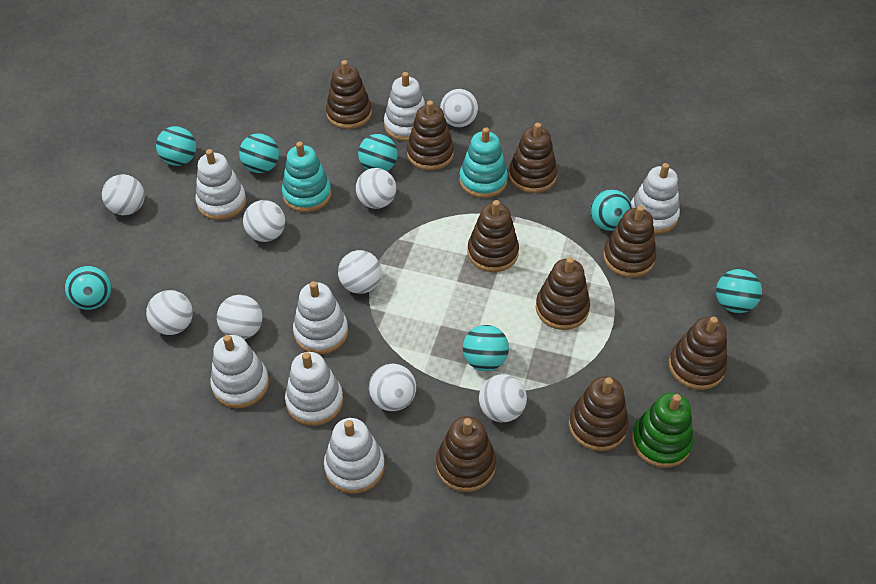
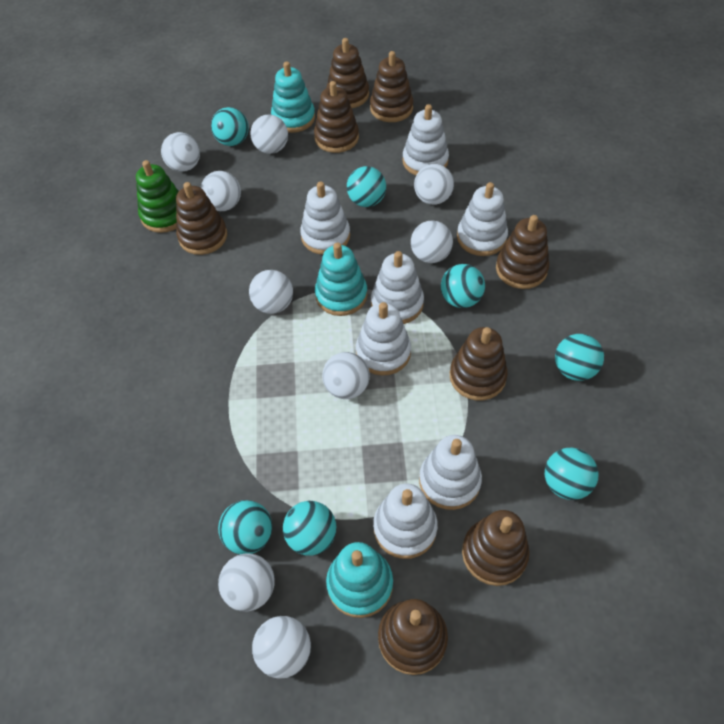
brown stacking toy: [326,60,372,129] [407,101,454,171] [436,416,496,492] [468,200,519,272] [509,123,557,193] [536,257,590,330] [569,376,629,451] [603,205,656,277] [669,316,727,390] = 9 -> [176,182,227,255] [314,81,359,153] [326,38,369,108] [370,51,413,122] [378,599,448,675] [450,327,508,401] [462,510,530,586] [496,215,549,289] = 8
turquoise stacking toy: [282,141,332,212] [459,127,508,198] = 2 -> [271,61,315,133] [315,242,367,316] [326,542,393,618] = 3

